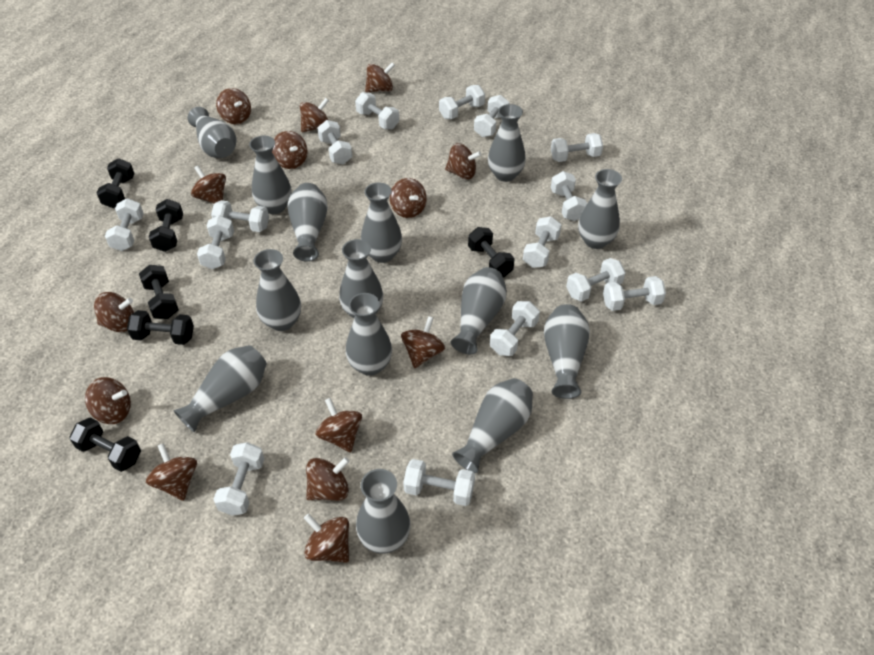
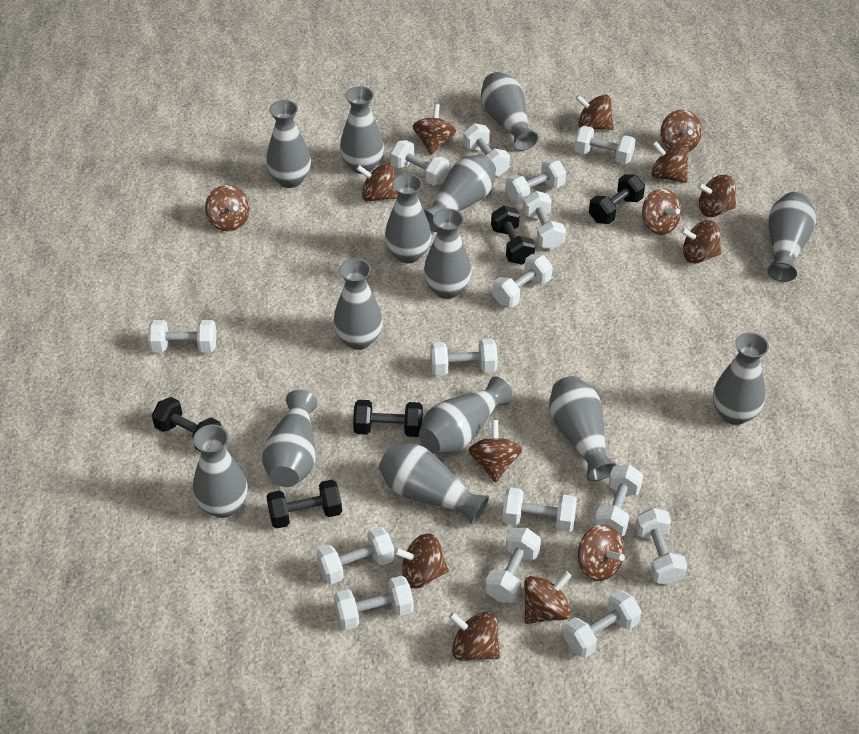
black dumbbell: [70,417,141,472] [97,158,135,208] [127,310,194,345] [139,265,179,319] [149,199,183,252] [468,227,515,277] = 6 -> [152,397,222,451] [266,480,342,529] [353,400,423,437] [491,206,535,265] [589,174,645,224] = 5

